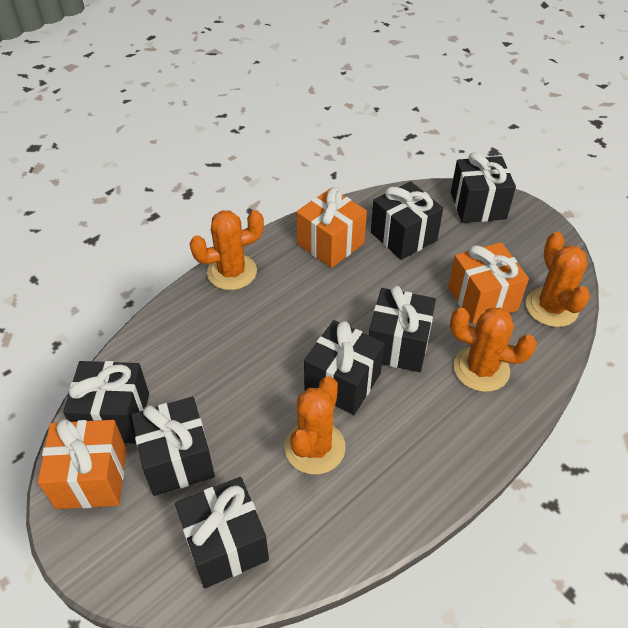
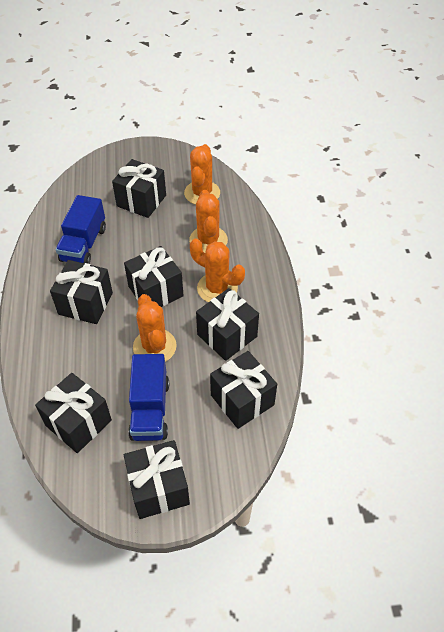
blue truck: none = 0 -> [56,195,106,264] [129,354,169,441] = 2
orange gift: [38,419,126,509] [296,187,367,268] [448,242,529,324] = 3 -> none = 0

